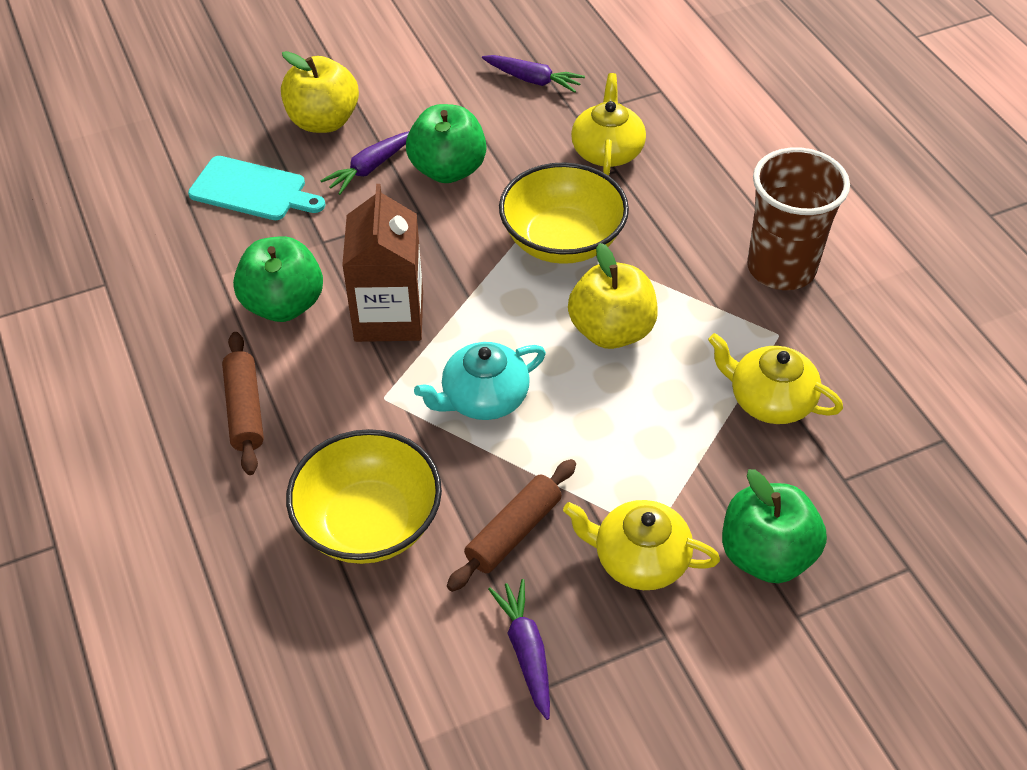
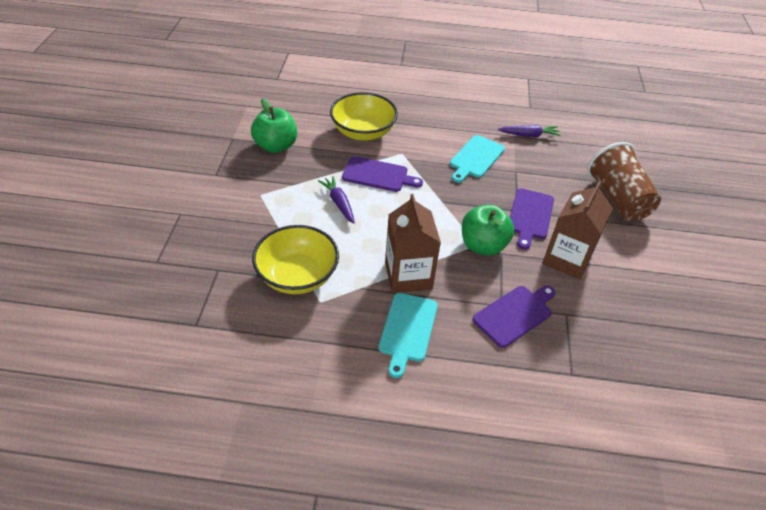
brown carton: [342,184,423,342] = 1 -> [385,194,441,293] [542,181,613,280] = 2
brown rolling pin: [222,332,264,475] [447,459,576,592] = 2 -> none = 0
green apple: [233,236,323,322] [406,104,486,183] [722,469,827,583] = 3 -> [251,98,297,153] [462,205,514,256] = 2
purple carrot: [320,131,409,195] [482,55,585,93] [488,579,550,720] = 3 -> [318,176,355,224] [498,125,561,137] = 2
purple cutting board: none = 0 -> [342,156,423,192] [473,286,556,348] [510,188,554,250] = 3
turquoise cutting board: [188,156,325,220] = 1 -> [379,293,438,378] [450,135,505,183] = 2
turquoise teapot: [414,342,546,420] = 1 -> none = 0
yellow apple: [281,51,359,133] [568,243,658,349] = 2 -> none = 0
yellow teapot: [563,500,720,590] [571,73,646,175] [708,333,843,424] = 3 -> none = 0

